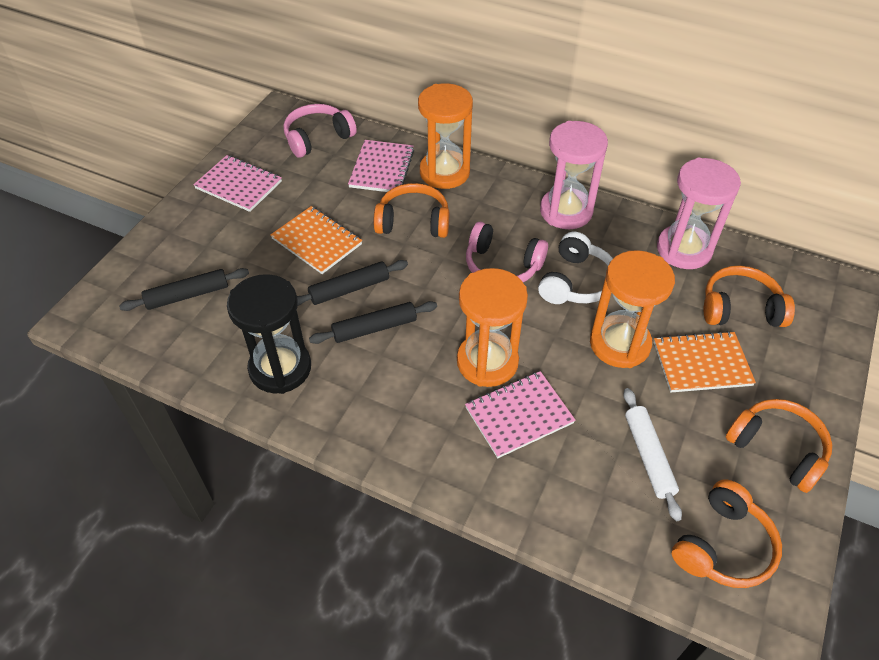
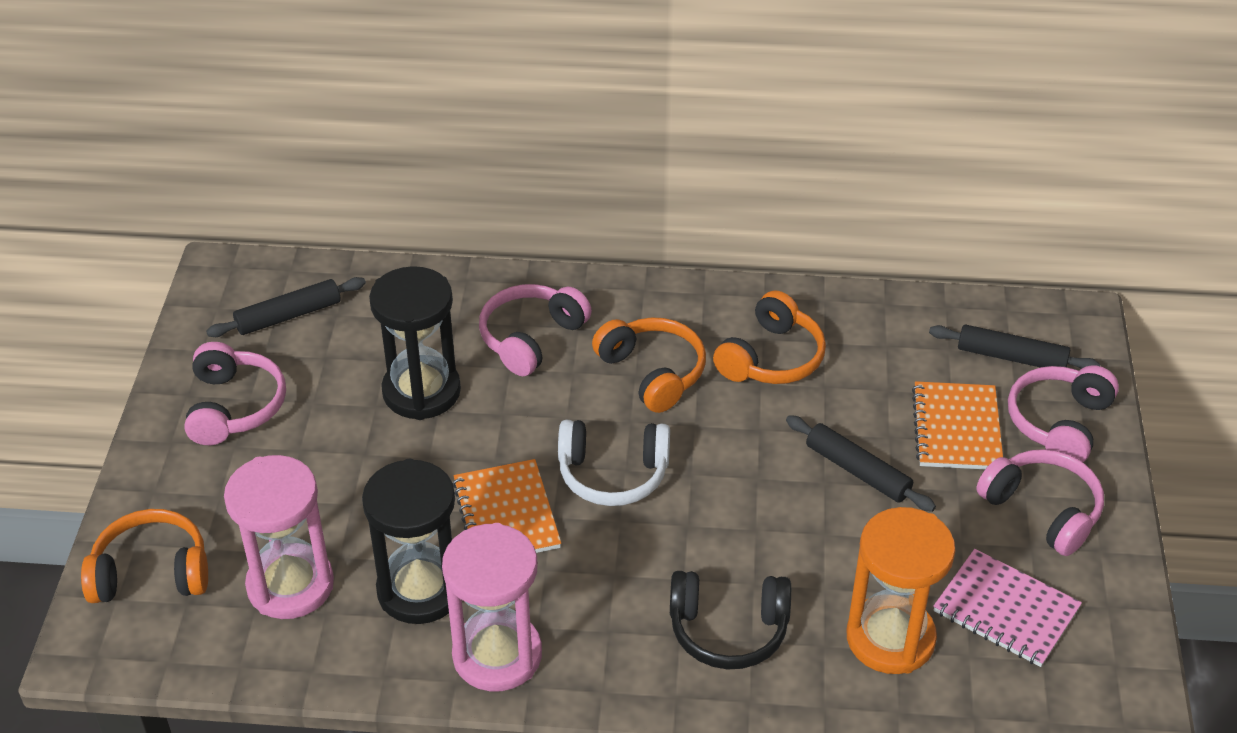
black headphones: none = 0 -> [670,571,791,670] = 1
black hourglass: [227,274,311,394] = 1 -> [362,459,455,624] [369,266,461,420] = 2
orange headphones: [374,183,449,238] [672,479,782,588] [704,265,795,327] [726,399,832,493] = 4 -> [81,509,208,603] [592,317,706,413] [713,290,826,384] = 3
orange hourglass: [418,83,473,189] [457,268,528,387] [590,250,675,368] = 3 -> [846,507,955,674] = 1
pink headphones: [283,104,357,158] [466,222,548,282] = 2 -> [184,342,286,445] [479,284,592,376] [976,449,1104,556] [1008,365,1119,462] = 4
pink notebook: [193,155,282,212] [348,140,414,192] [465,371,575,458] = 3 -> [933,549,1082,667] = 1
white rolling pin: [623,388,682,521] = 1 -> none = 0

